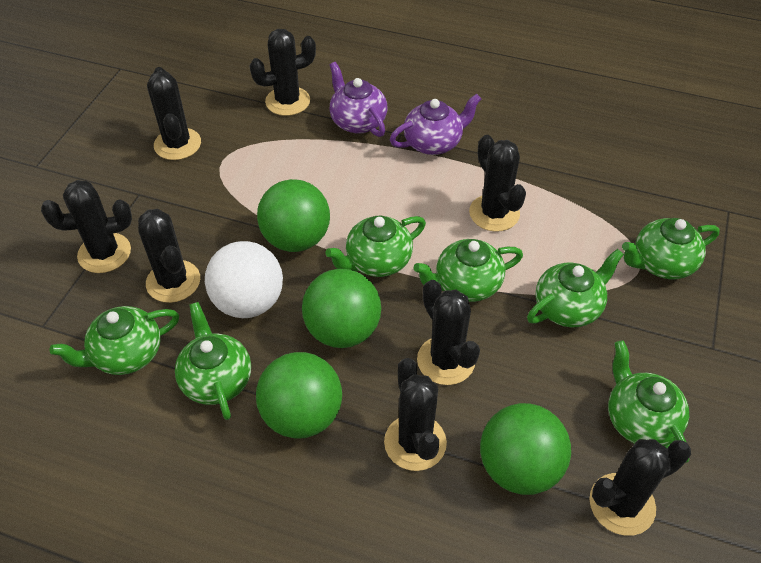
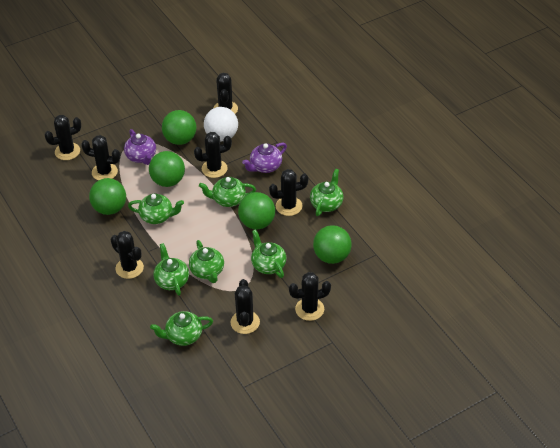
green ball: [256,352,342,439] [257,179,330,252] [302,269,381,348] [480,403,571,495] = 4 -> [89,178,126,215] [149,151,185,187] [162,110,197,145] [238,192,275,230] [313,225,352,264] = 5

